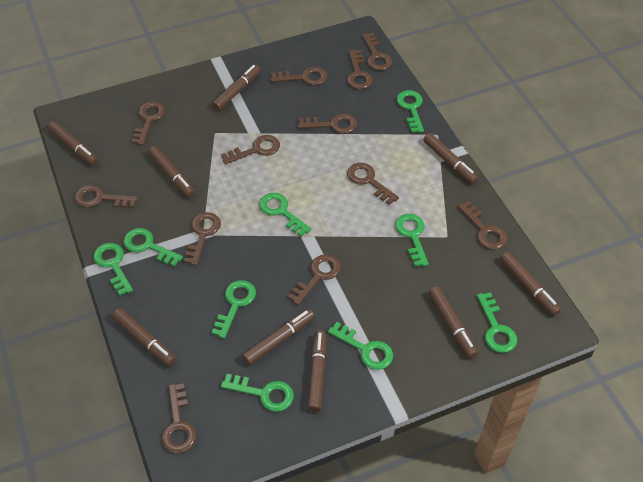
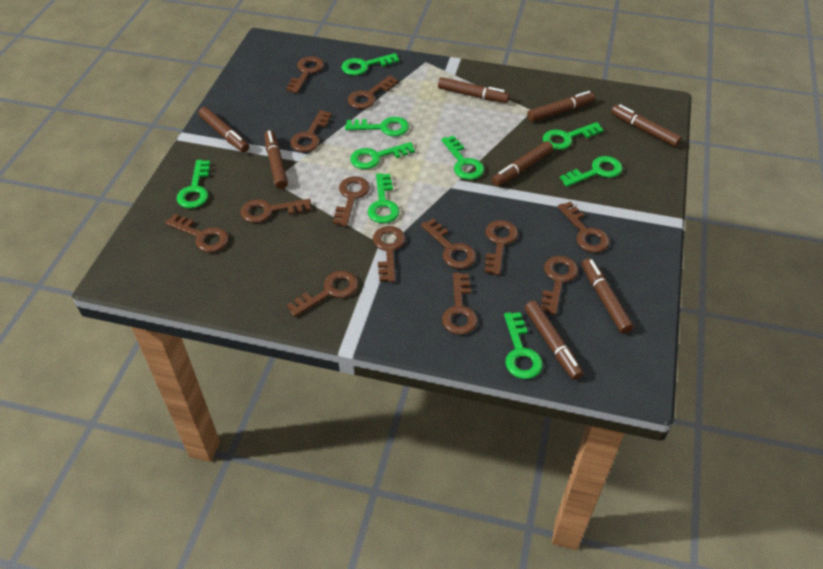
brown key: [75,185,138,208] [132,102,165,145] [161,384,196,453] [184,212,221,266] [221,135,280,165] [270,67,327,85] [288,254,341,305] [298,114,357,134] [347,50,373,89] [347,163,399,205] [362,33,392,71] [458,201,507,250] = 12 -> [165,214,229,252] [241,199,311,223] [286,56,324,93] [287,271,358,317] [290,110,332,152] [333,176,370,227] [348,75,398,109] [373,226,405,282] [421,219,476,269] [442,272,478,335] [484,220,518,275] [541,256,578,315] [558,201,610,253] = 13
brown marker: [48,121,98,166] [112,308,176,366] [148,146,195,198] [212,65,261,111] [242,309,315,365] [307,330,326,412] [423,133,478,184] [428,286,478,358] [500,252,561,316] = 9 -> [198,107,249,152] [264,130,288,189] [438,77,510,103] [492,141,553,186] [525,301,583,380] [527,91,595,122] [582,258,634,334] [611,104,682,147] = 8

